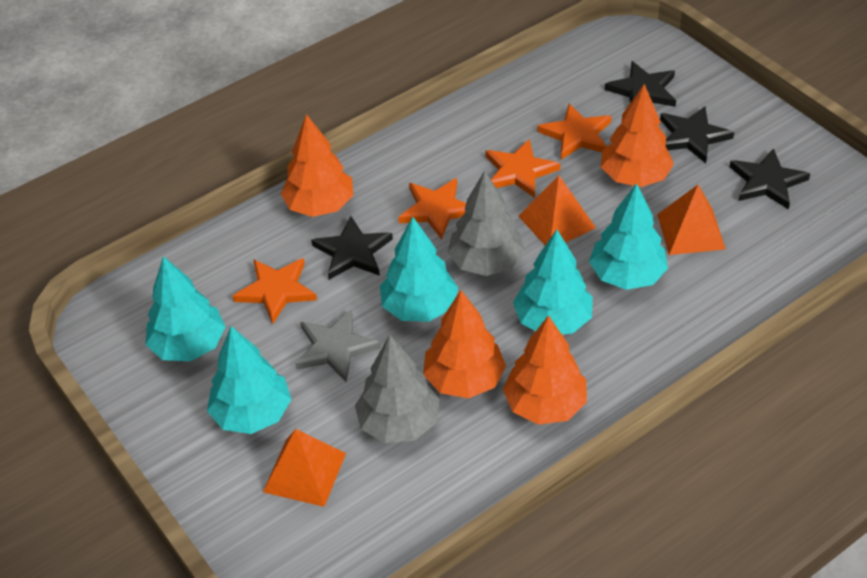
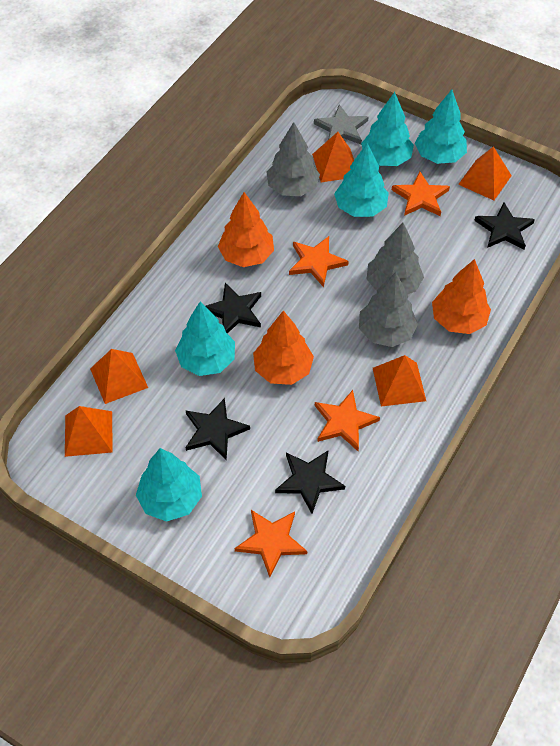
grey tree: [355,335,439,443] [447,171,525,276] = 2 -> [267,122,320,196] [359,272,418,347] [367,223,424,295] = 3
orange pyramid: [263,429,346,507] [519,175,596,245] [657,185,726,255] = 3 -> [65,406,113,457] [90,349,148,404] [312,132,354,182] [373,355,426,407] [458,146,512,200] = 5
orange tree: [280,114,353,217] [423,290,506,398] [503,315,587,425] [601,84,674,187] = 4 -> [218,192,274,267] [253,310,314,385] [432,259,491,334] = 3

